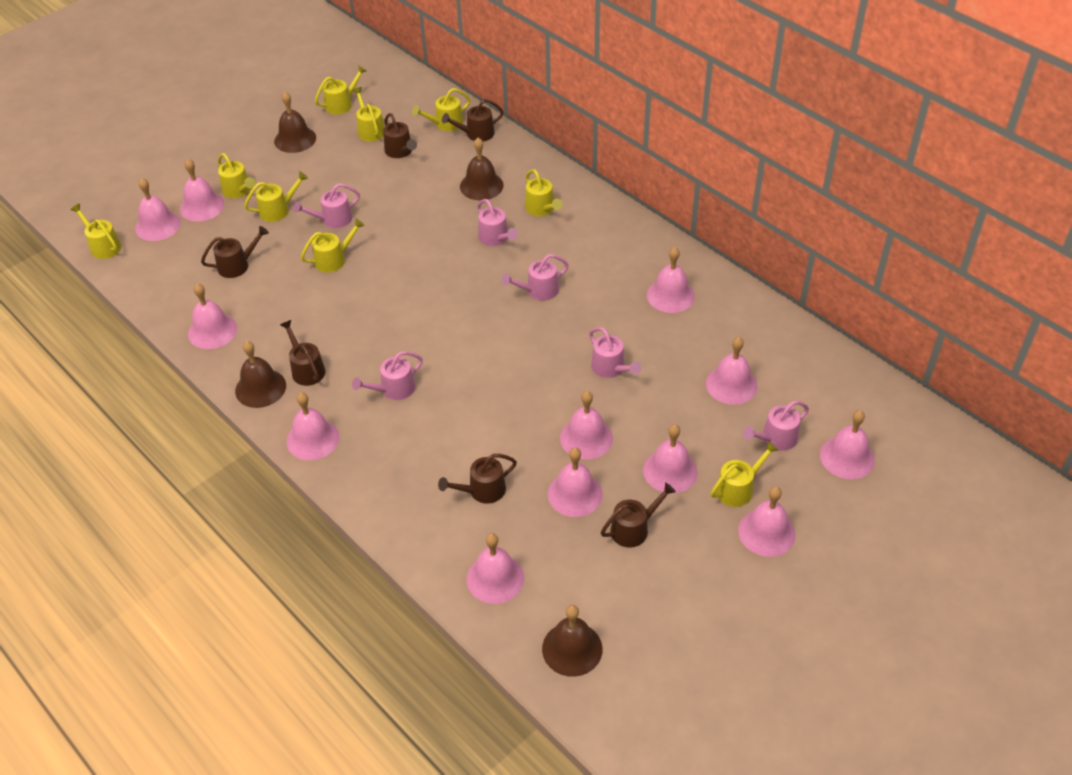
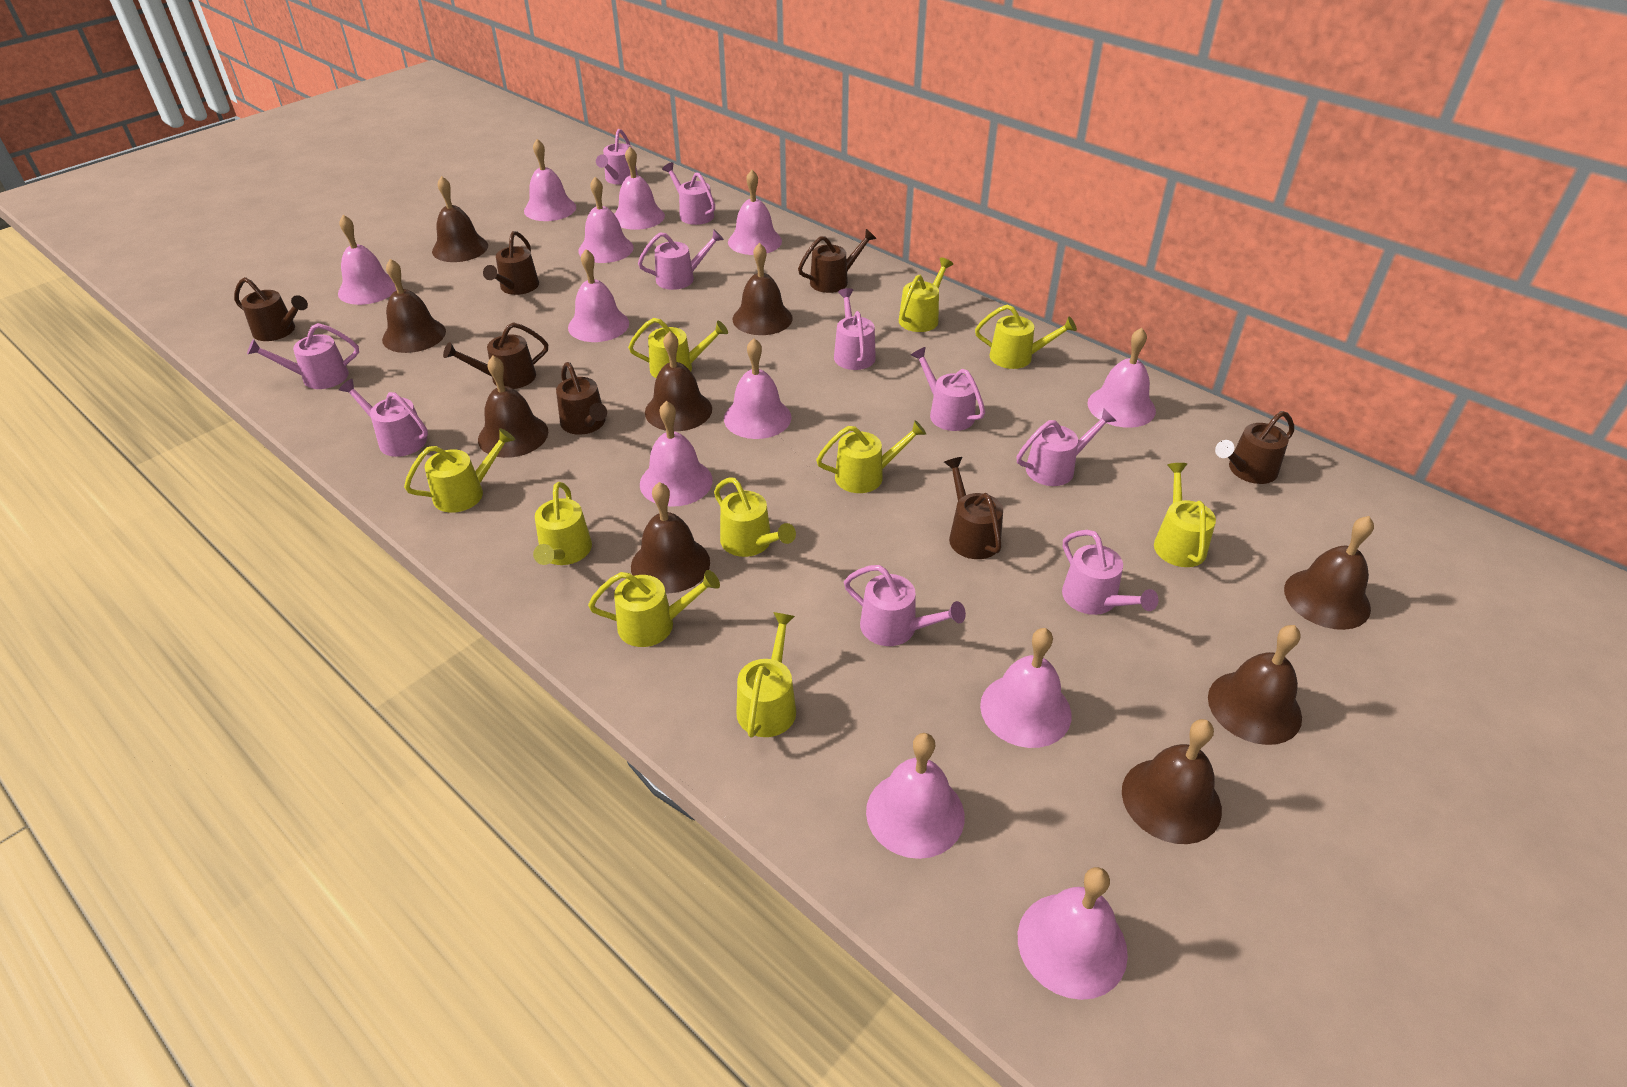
brown bell: [235,341,286,408] [274,92,316,153] [460,138,504,200] [542,605,603,677] = 4 -> [382,259,446,353] [432,176,488,262] [478,356,549,458] [631,482,710,593] [645,331,712,431] [733,243,793,335] [1122,719,1222,844] [1208,625,1302,745] [1284,516,1374,630] = 9
brown watering can: [201,226,269,278] [280,320,325,386] [383,113,417,158] [438,454,517,504] [442,99,504,141] [601,482,676,547] = 6 -> [234,277,308,341] [443,322,548,389] [483,231,539,295] [556,362,607,435] [798,229,877,293] [944,457,1003,559] [1215,411,1294,484] = 7
pink watering can: [293,183,360,228] [352,351,423,400] [477,199,518,246] [502,254,569,301] [589,327,641,378] [743,401,809,451] = 6 -> [247,323,359,389] [339,379,428,457] [596,129,638,185] [638,229,724,290] [662,162,715,225] [834,288,876,370] [844,565,966,646] [911,347,985,431] [1016,409,1116,486] [1062,530,1158,615] = 10
yellow watering can: [70,204,121,259] [218,153,256,198] [244,171,308,222] [301,218,365,272] [315,65,366,115] [352,87,384,142] [412,88,470,131] [525,169,563,216] [711,441,779,507] = 9 -> [404,428,515,513] [533,482,592,565] [588,570,720,647] [628,318,728,378] [714,477,796,557] [736,612,796,738] [816,420,926,493] [899,258,953,332] [975,305,1077,369] [1154,463,1216,567] = 10

